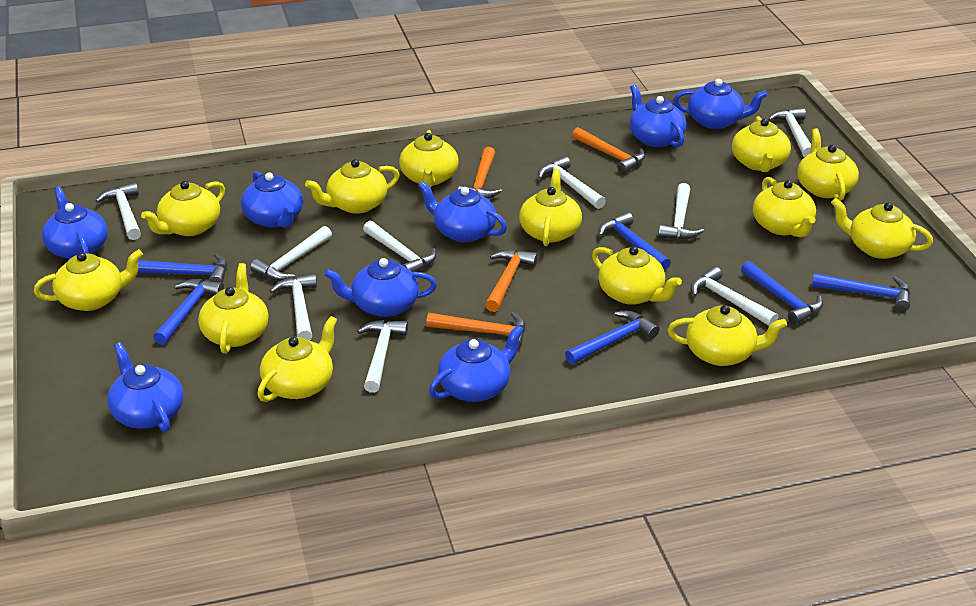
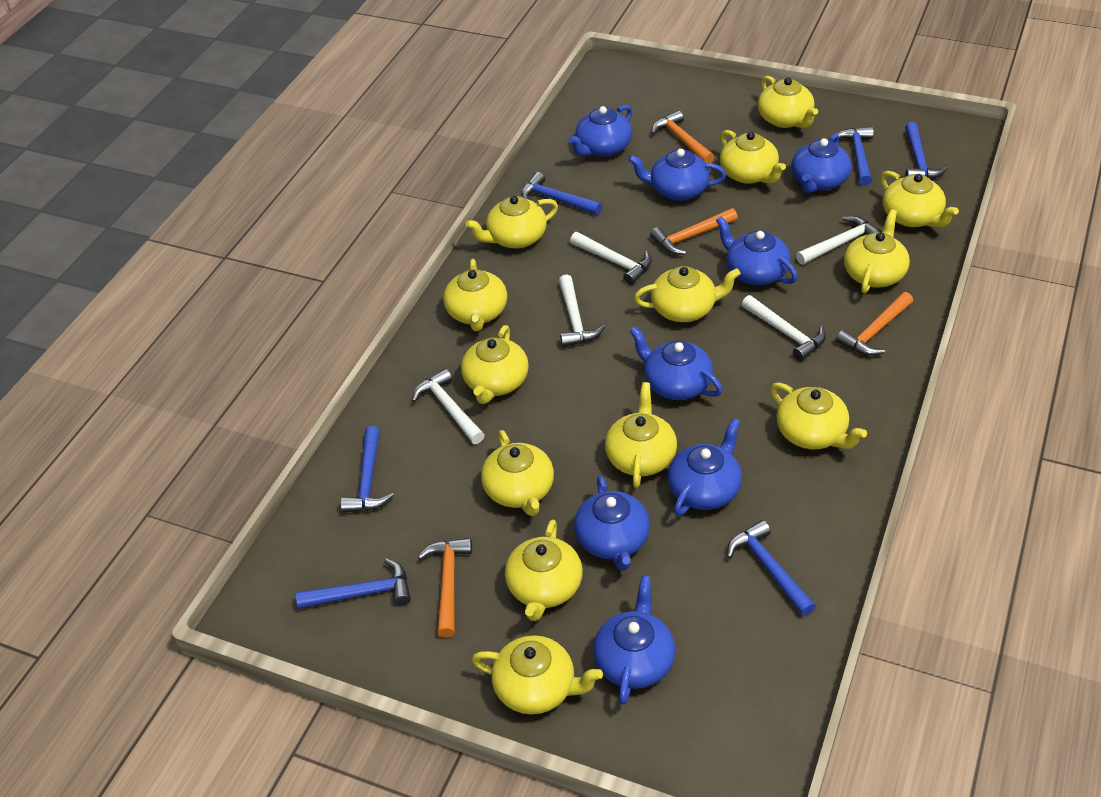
white hammer: [96,182,141,240] [250,226,332,281] [270,273,317,340] [357,320,408,393] [363,221,436,273] [538,156,606,209] [658,183,704,240] [690,266,779,326] [768,108,811,157] = 9 -> [412,369,485,444] [559,275,605,347] [570,232,652,285] [742,295,826,361] [796,216,882,265] = 5

